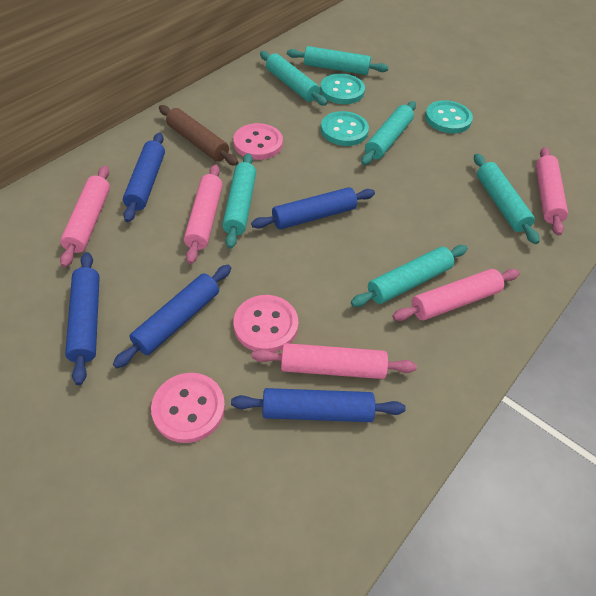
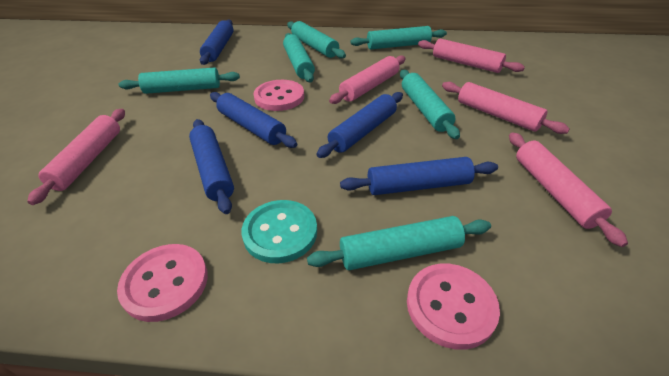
brown rolling pin: [159,105,238,166] = 1 -> none = 0
turquoise button: [320,73,365,104] [321,111,369,146] [425,100,473,133] = 3 -> [242,200,317,263] = 1

